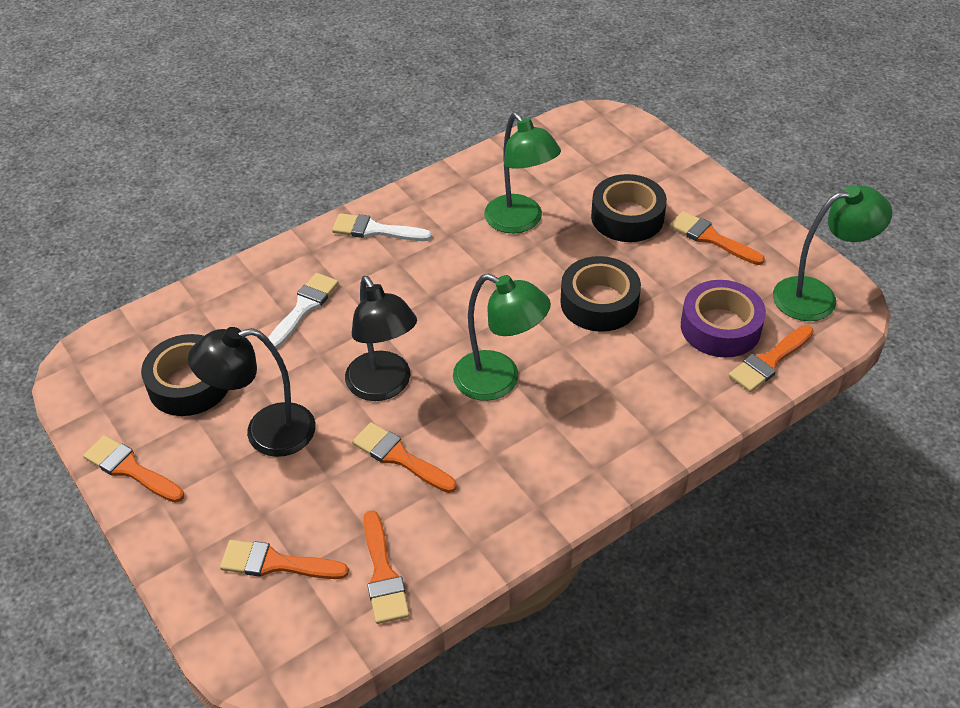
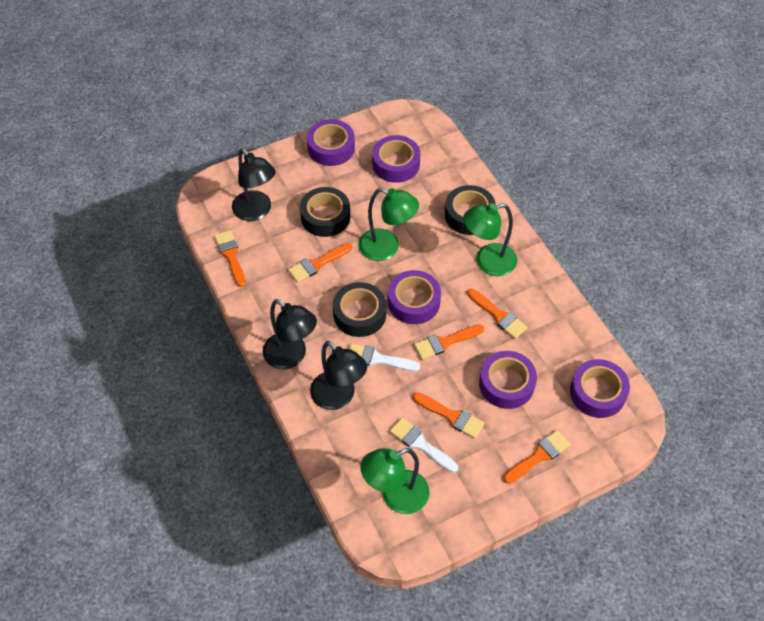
black lamp: [188,327,316,457] [345,276,417,401] = 2 -> [232,148,276,221] [263,299,317,369] [310,341,367,410] = 3
purple tape: [681,280,766,358] = 1 -> [307,119,355,166] [372,135,420,183] [388,270,441,324] [479,351,537,409] [570,359,630,418] = 5

